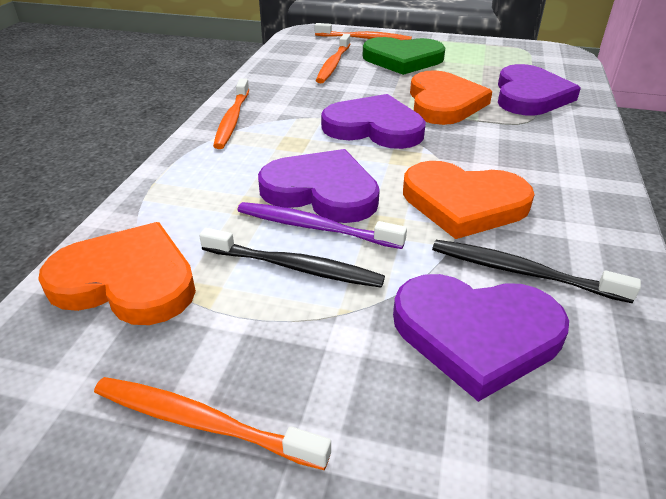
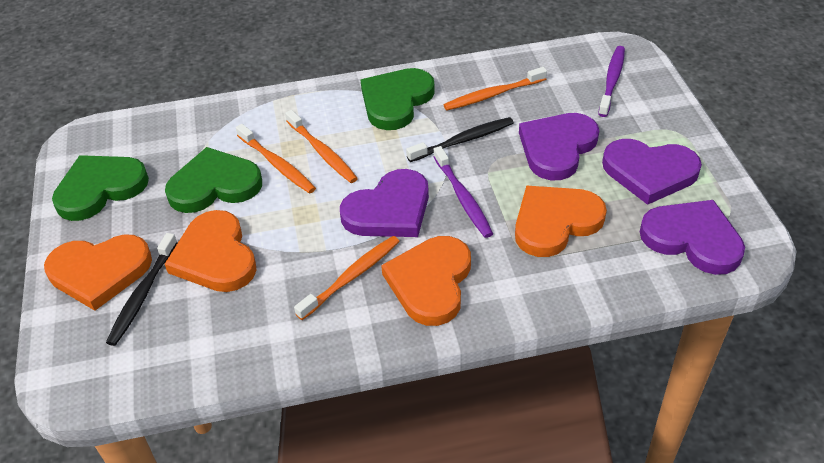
green heart: [363,37,445,75] = 1 -> [52,155,149,221] [165,147,262,213] [361,68,435,130] = 3
orange heart: [38,222,196,325] [403,161,535,239] [410,70,492,125] = 3 -> [44,234,152,311] [165,210,257,292] [381,236,471,326] [515,186,607,257] = 4
purple toothbrush: [237,202,407,249] = 1 -> [433,146,493,238] [598,46,625,117] = 2

